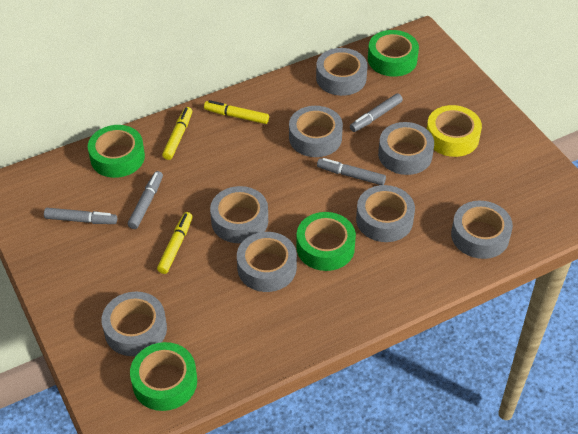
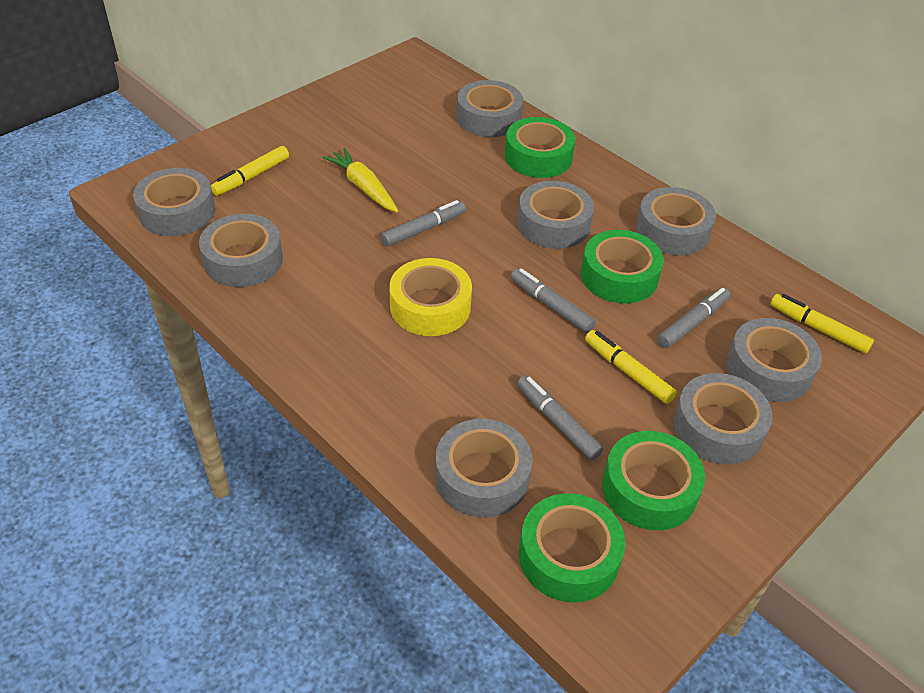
yellow carrot: none = 0 -> [323,148,398,212] = 1

